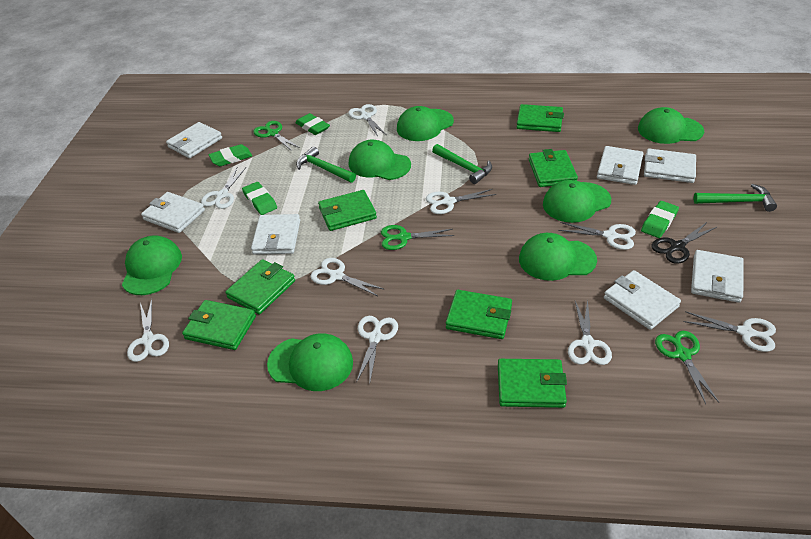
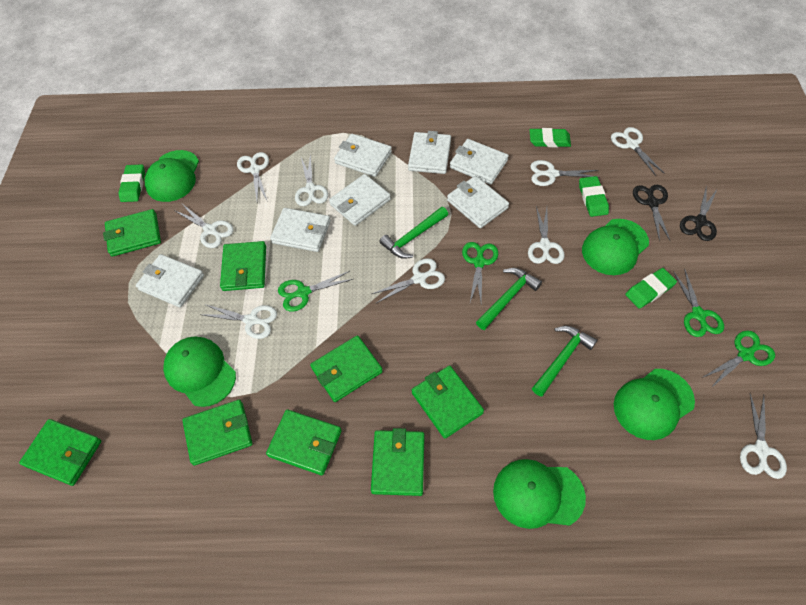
black scissors: [652,222,717,264] = 1 -> [633,185,670,241] [680,185,717,241] = 2
green cap: [122,235,182,295] [267,333,353,391] [349,140,411,180] [397,106,454,141] [519,233,597,281] [543,180,611,223] [638,107,704,144] = 7 -> [145,150,199,202] [163,336,236,407] [493,459,586,529] [582,219,649,275] [614,369,695,440] = 5
green scissors: [253,121,300,151] [381,225,455,250] [655,331,720,404] = 3 -> [278,271,353,312] [462,242,498,302] [673,269,724,337] [702,330,775,388] = 4
green wallet: [182,300,256,350] [225,259,295,314] [318,190,377,231] [446,290,512,339] [498,359,567,408] [517,104,564,132] [529,149,578,187] = 7 -> [19,419,101,486] [103,209,161,257] [182,400,252,466] [220,241,266,291] [266,410,342,475] [310,335,383,402] [371,428,424,496] [412,366,484,438] = 8

